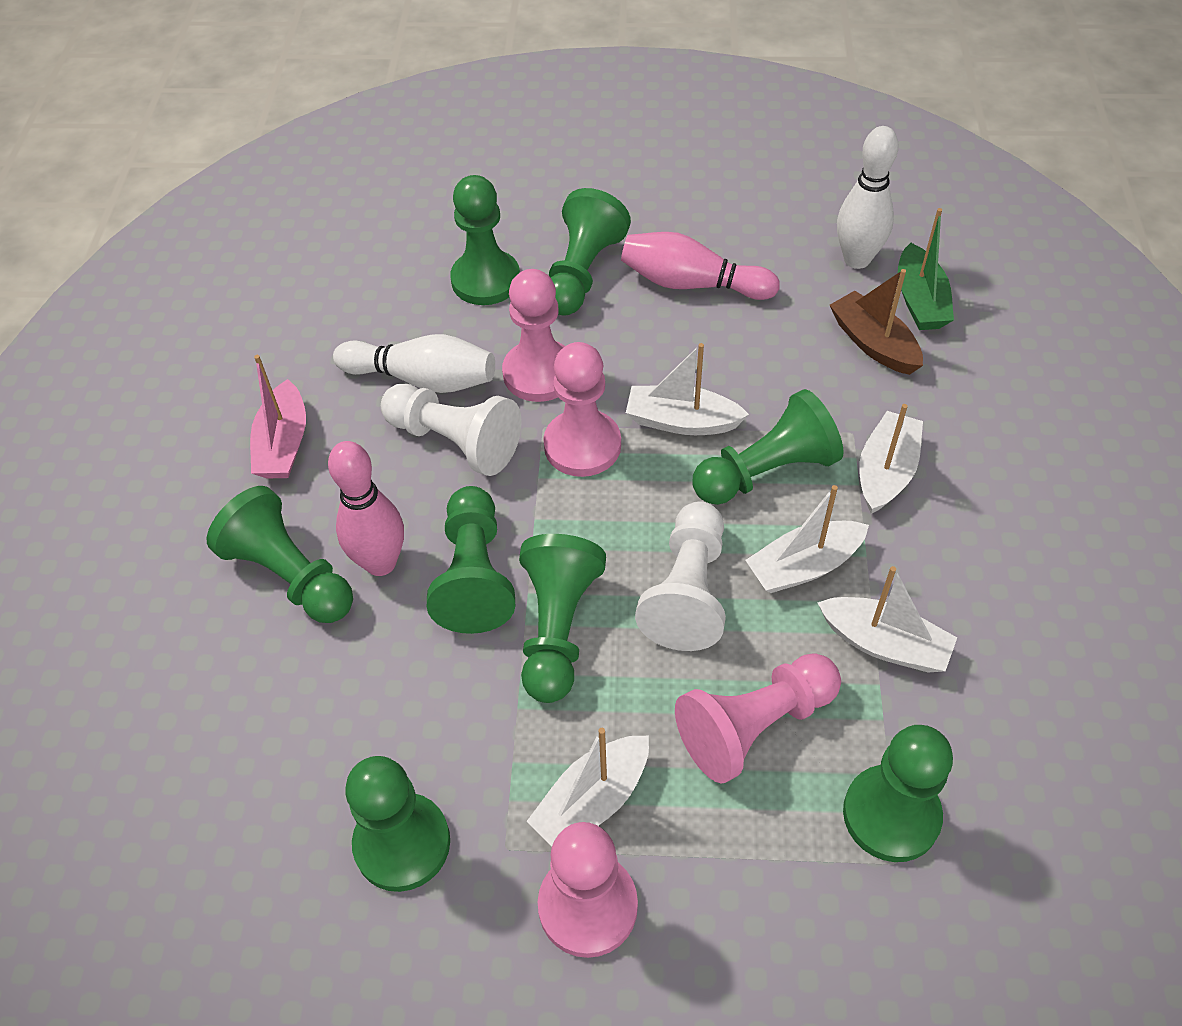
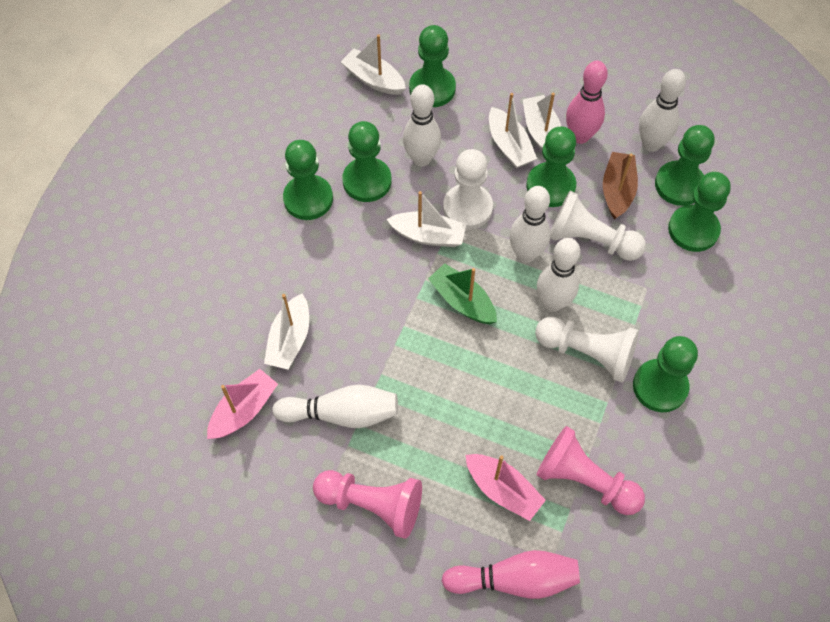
green pawn: [207,486,353,623] [345,756,450,892] [427,486,515,634] [450,175,520,305] [519,534,606,703] [549,188,631,316] [692,389,844,505] [843,725,953,862] = 8 -> [283,140,333,220] [342,121,392,202] [409,25,456,107] [526,126,576,207] [633,336,698,412] [655,125,715,206] [668,172,731,252] = 7
pink boat: [250,355,306,478] = 1 -> [207,369,278,439] [465,454,546,521] = 2
pink pawn: [502,269,565,402] [538,822,638,958] [543,342,621,477] [675,653,841,783] = 4 -> [313,470,422,539] [537,426,645,515] = 2
white bowling pin: [333,334,495,393] [837,126,898,269] = 2 -> [272,385,398,428] [403,84,441,167] [509,186,550,263] [537,238,580,312] [639,69,686,152] = 5
white pawn: [381,384,522,476] [635,501,726,651] = 2 -> [443,149,493,229] [535,317,639,383] [550,191,646,261] = 3

